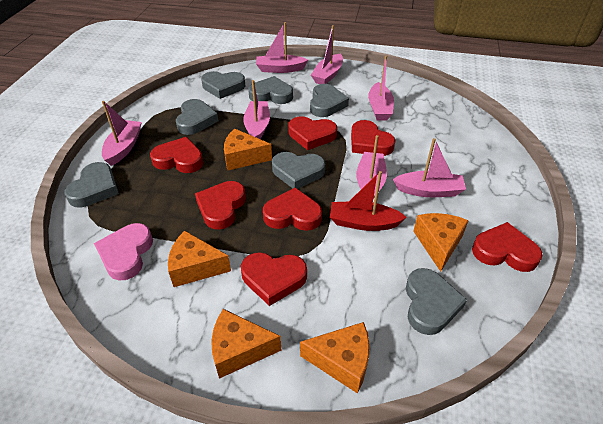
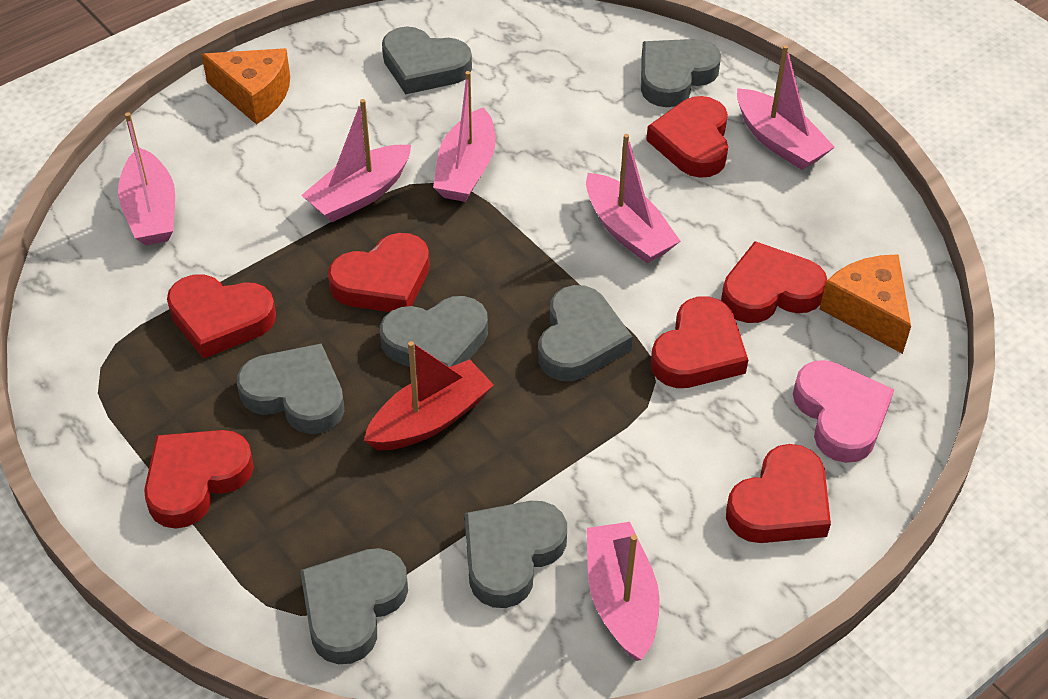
orange cheese: [168,231,231,287] [211,309,281,379] [224,129,272,170] [300,322,370,394] [413,213,469,272] = 5 -> [201,48,290,125] [819,254,911,354] = 2
pink boat: [102,101,142,166] [243,80,270,139] [256,22,308,73] [311,25,343,84] [356,135,387,199] [368,56,394,120] [393,138,466,197] = 7 -> [118,112,175,245] [302,99,411,222] [433,71,496,202] [586,134,681,263] [587,522,660,661] [737,45,835,170] = 6

